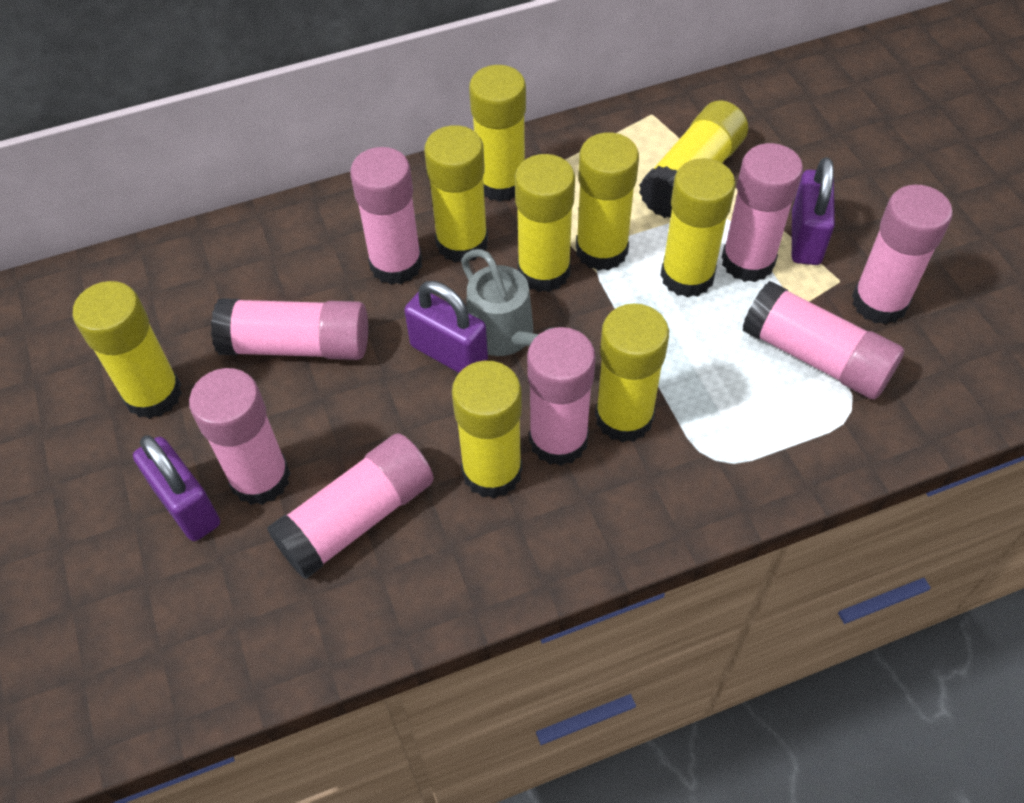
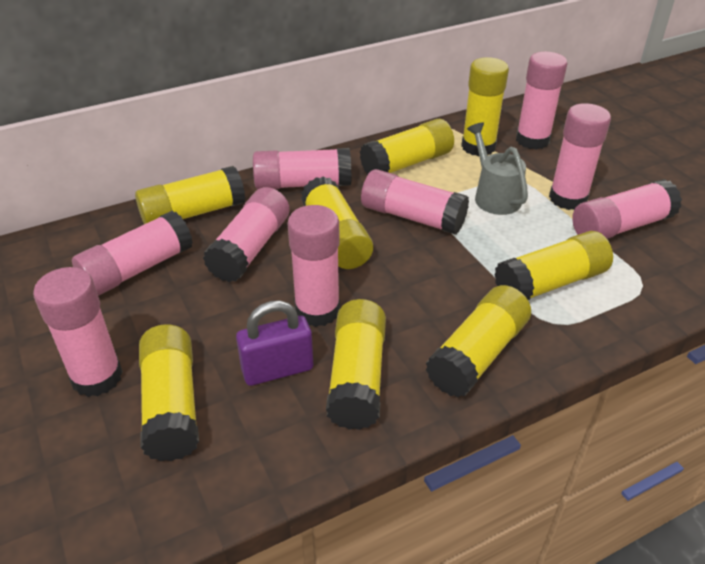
pink glue stick: [189,368,290,505] [211,298,368,360] [267,433,434,579] [350,147,422,285] [527,327,596,466] [722,143,803,282] [742,281,904,400] [852,185,953,324] = 8 -> [33,267,123,397] [72,211,193,296] [203,187,290,282] [253,148,352,190] [287,205,340,327] [361,169,469,235] [516,52,568,150] [549,103,611,210] [572,179,682,239] = 9
purple padlock: [133,435,220,541] [404,281,488,373] [792,157,835,265] = 3 -> [236,300,313,386] = 1
yellow glue stick: [73,281,182,419] [424,125,488,263] [452,361,522,499] [469,65,526,202] [515,154,575,292] [576,132,639,271] [595,304,669,443] [639,100,748,218] [660,158,736,297] = 9 -> [135,166,245,224] [139,324,199,461] [301,176,373,269] [326,299,386,430] [360,119,454,175] [426,285,531,398] [461,57,509,156] [494,231,613,300] = 8

